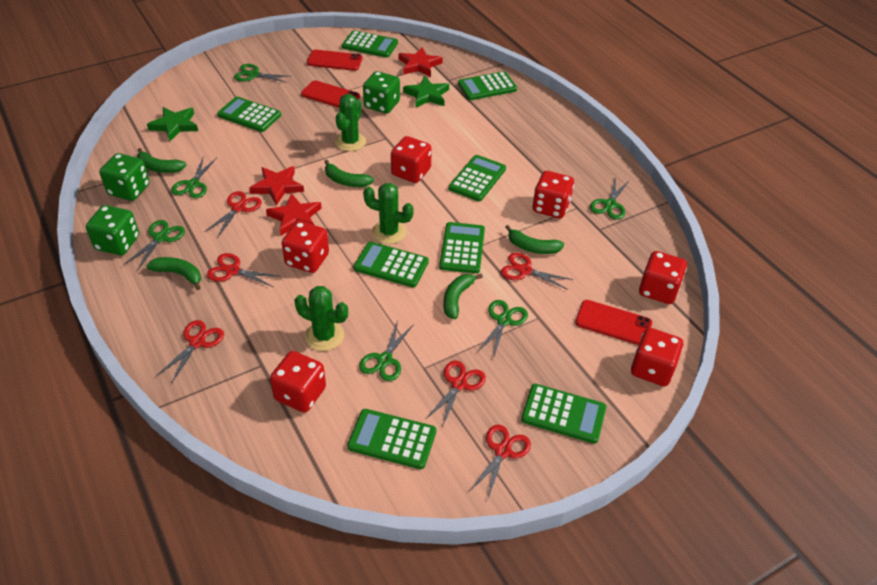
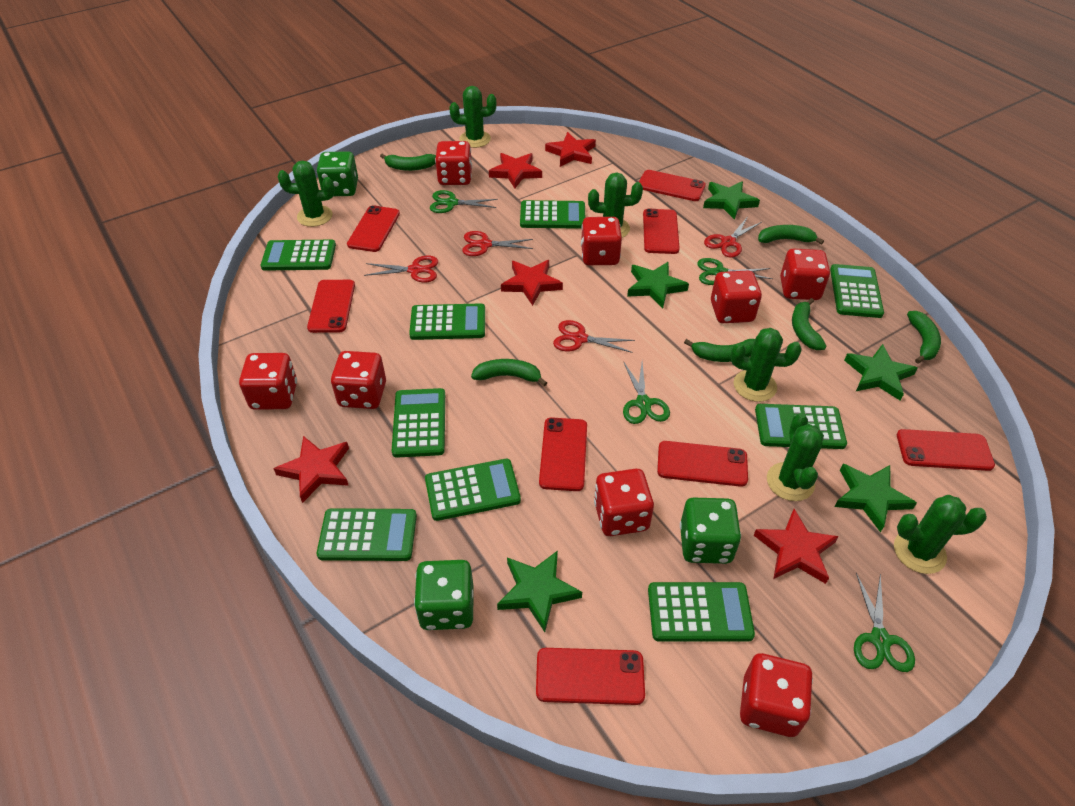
green banana: [137,148,186,173] [146,257,201,290] [325,160,374,187] [443,274,483,319] [505,225,564,254] = 5 -> [380,154,436,171] [471,359,547,386] [684,339,755,362] [758,225,824,244] [792,298,827,350] [907,311,941,364] = 6
green cactus: [294,286,348,351] [335,94,366,151] [363,183,414,244] = 3 -> [278,160,335,227] [449,86,496,148] [588,173,643,238] [731,328,801,402] [767,413,824,501] [894,495,987,574] = 6
green calculator: [217,97,281,132] [342,30,398,58] [347,409,437,469] [354,242,429,287] [439,222,485,274] [449,155,506,201] [458,71,517,100] [521,384,606,444] = 8 -> [261,240,336,271] [316,508,417,561] [392,388,445,458] [409,303,485,340] [425,459,521,521] [520,200,585,229] [648,582,755,642] [755,404,847,449] [830,264,884,318] = 9
green scissors: [123,220,185,271] [171,156,217,198] [234,64,292,83] [359,321,414,381] [478,300,528,359] [590,177,630,220] = 6 -> [430,190,498,213] [623,361,670,424] [697,258,773,285] [854,573,915,672] = 4
green star: [147,107,198,141] [403,76,449,108] = 2 -> [497,551,582,632] [627,262,689,308] [703,181,760,220] [834,464,917,533] [844,344,918,401] = 5
red dice: [270,351,326,413] [282,221,329,273] [391,136,432,183] [533,171,574,218] [631,328,683,386] [639,251,687,304] = 6 -> [239,353,297,410] [331,351,386,409] [435,141,472,185] [581,217,622,265] [594,469,654,536] [711,271,762,323] [740,653,813,737] [780,248,830,300] = 8
red phone: [301,80,360,108] [307,50,363,71] [575,300,652,345] = 3 -> [307,280,355,333] [347,205,400,252] [536,648,645,705] [539,417,587,491] [639,170,706,201] [643,209,680,254] [657,441,748,487] [897,429,995,471] = 8
red scissors: [156,320,224,382] [204,191,262,238] [207,253,281,287] [426,361,486,427] [469,425,531,501] [501,253,573,290] = 6 -> [364,256,438,283] [462,231,533,256] [553,320,635,353] [704,218,762,258] = 4
red star: [249,166,304,206] [266,193,322,236] [399,47,443,77] = 3 -> [273,436,349,503] [489,153,542,188] [501,260,563,306] [545,132,596,167] [754,509,839,584] = 5

